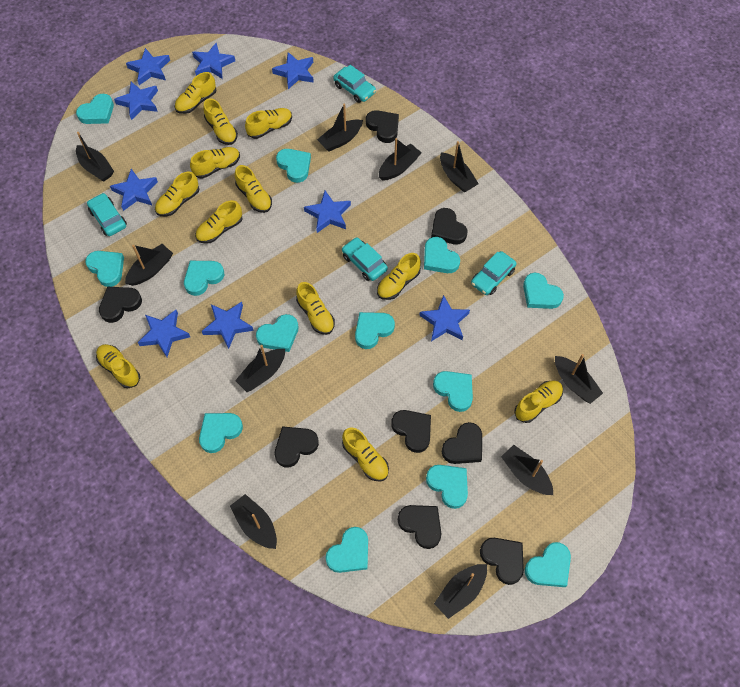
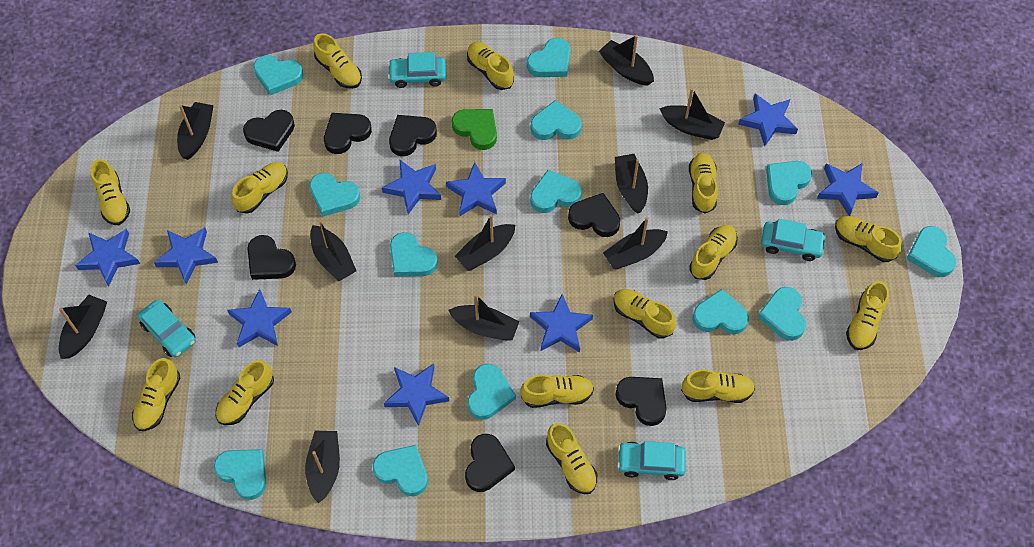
black heart: [99,286,142,323] [275,426,319,467] [366,110,399,143] [391,410,431,453] [398,505,441,549] [431,208,467,245] [442,422,482,464] [480,538,524,585] = 8 -> [243,110,295,152] [247,235,296,280] [324,113,372,154] [389,115,437,156] [465,434,515,492] [568,193,620,237] [615,377,666,426] = 7
green heart: none = 0 -> [452,109,497,150] = 1
yellow shoe: [96,344,140,388] [155,172,199,217] [175,72,216,114] [190,147,240,178] [195,200,243,244] [203,98,238,145] [235,165,272,213] [245,108,292,139] [296,282,335,335] [342,428,389,482] [377,253,421,300] [514,380,563,423] = 12 -> [90,159,130,225] [132,358,180,431] [216,360,274,425] [232,162,288,214] [313,33,362,89] [467,42,514,90] [520,374,594,408] [546,423,597,494] [613,289,676,339] [681,369,755,403] [689,153,718,213] [689,225,738,280] [835,216,902,262] [846,281,889,350] = 14

